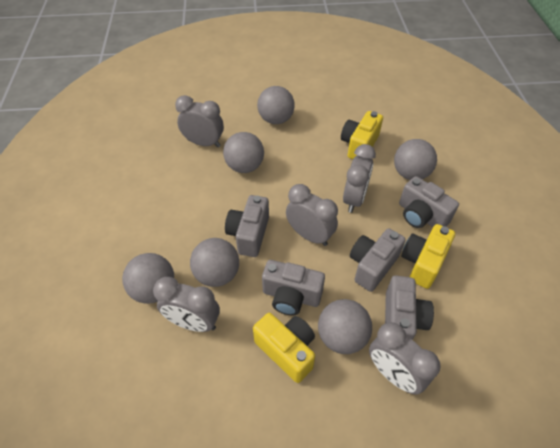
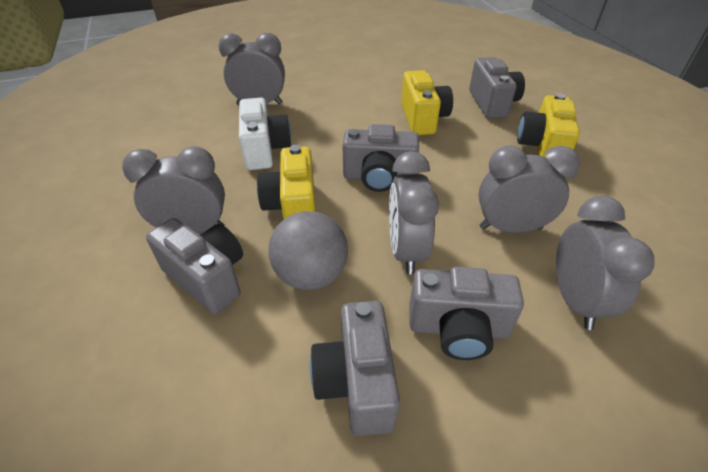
grey ball: [122,253,174,304] [190,238,239,287] [223,132,264,173] [257,86,295,124] [318,299,372,354] [394,139,437,180] = 6 -> [269,211,348,290] = 1
white camera: none = 0 -> [239,98,291,170] = 1

